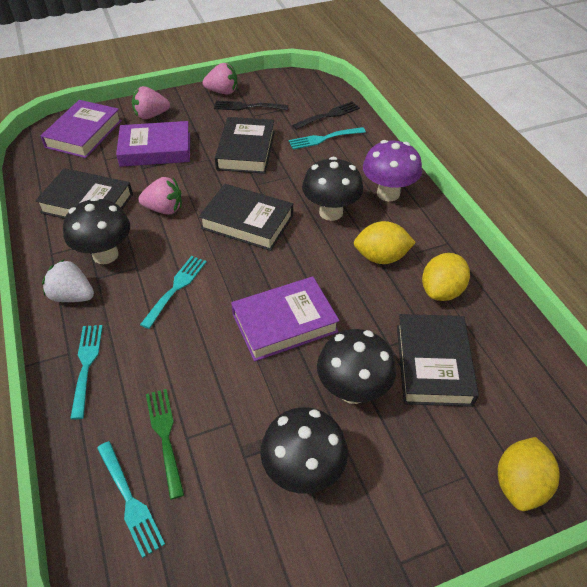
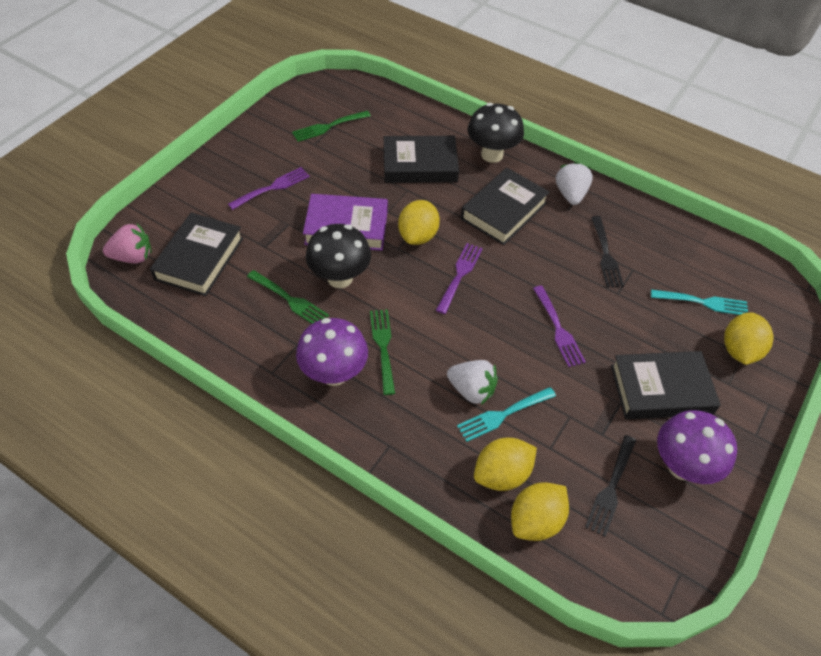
black mushroom: [63,197,130,264] [260,407,348,494] [302,157,363,221] [317,329,396,404] = 4 -> [306,224,371,288] [468,103,524,163] = 2
green fork: [146,389,184,499] = 1 -> [247,270,329,324] [292,111,371,142] [370,309,395,395] = 3
pink strawberry: [132,86,170,119] [138,177,182,214] [202,63,237,95] = 3 -> [103,224,152,264] = 1
purple book: [41,100,122,158] [116,121,190,167] [231,276,340,361] = 3 -> [303,194,388,251] = 1
purple fork: none = 0 -> [228,167,310,210] [436,243,483,314] [533,286,586,367] = 3
purple mushroom: [363,140,422,201] = 1 -> [296,318,368,386] [657,410,737,484] = 2
turquoise fork: [70,325,103,420] [97,441,165,558] [140,256,206,329] [289,127,366,150] = 4 -> [457,387,556,442] [651,289,748,315] = 2
white strawberry: [42,260,94,302] = 1 -> [447,360,498,405] [556,162,593,205] = 2
yellow lemon: [354,221,416,264] [422,253,470,301] [498,437,560,511] = 3 -> [398,200,440,245] [474,438,537,491] [511,482,569,541] [724,312,774,365] = 4

